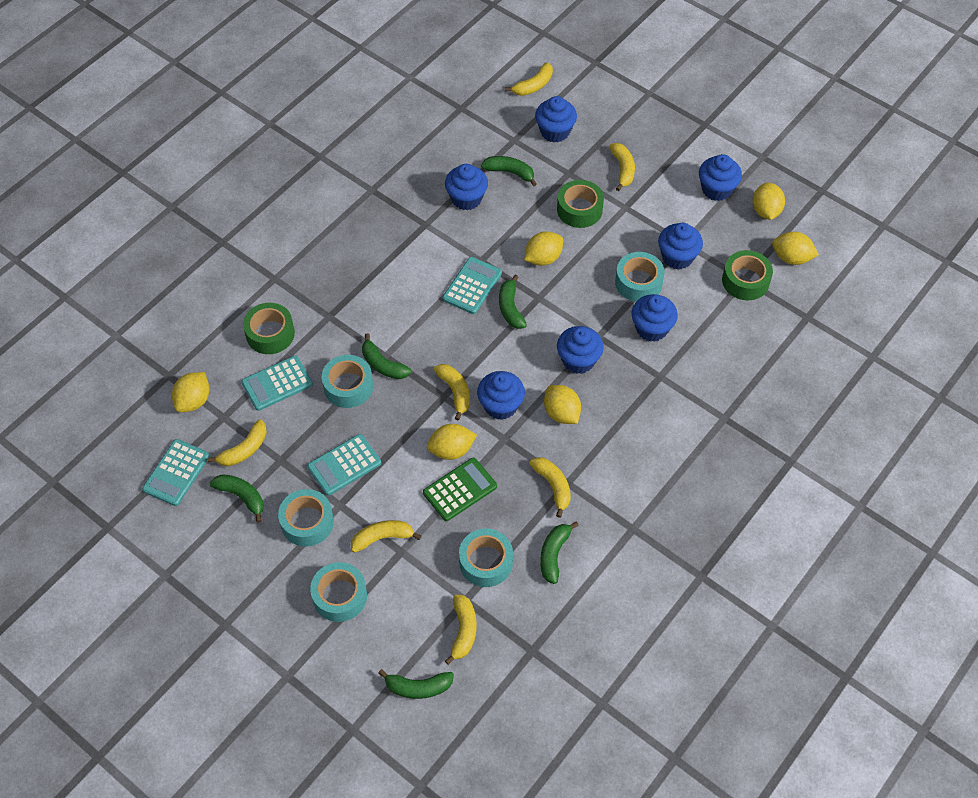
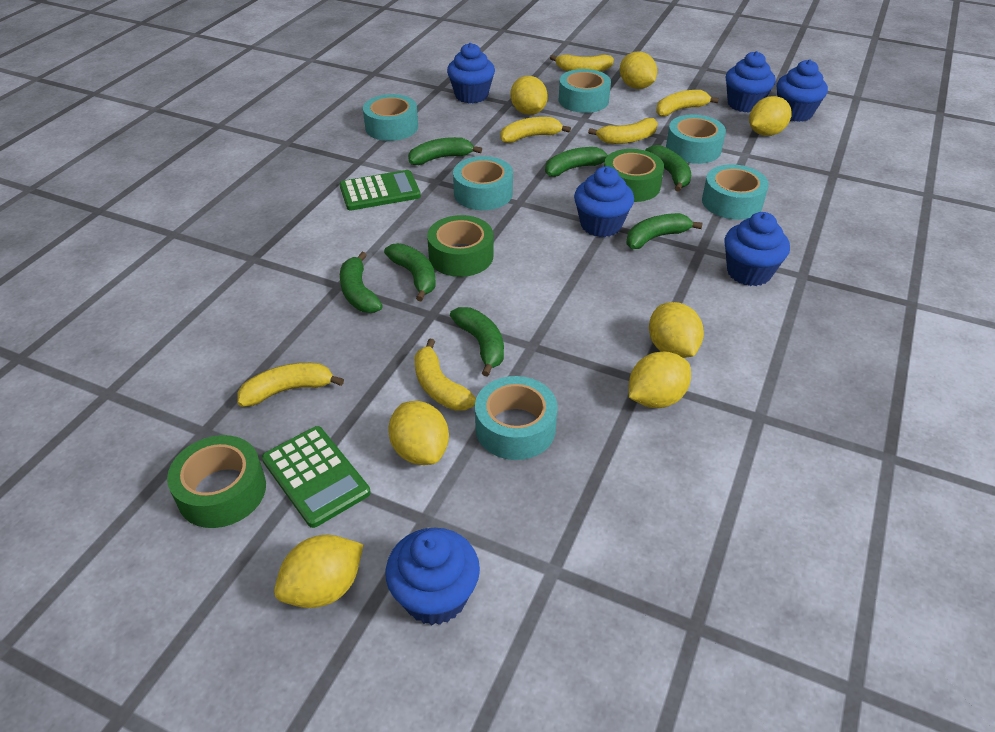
blue cupcake: [445,164,488,210] [477,371,525,420] [535,96,577,142] [557,326,604,374] [631,294,678,342] [658,223,703,269] [699,154,742,201] = 7 -> [385,528,480,625] [447,43,495,103] [574,166,634,237] [724,212,790,286] [726,51,776,113] [777,60,828,122] = 6
green banana: [210,474,264,523] [362,334,412,379] [378,669,454,699] [481,156,537,186] [499,275,527,329] [540,521,579,584] = 6 -> [340,252,383,313] [384,243,436,301] [408,137,482,165] [450,307,504,377] [545,147,608,177] [627,213,703,249] [645,145,691,192] = 7
green calculator: [423,458,497,521] = 1 -> [262,426,371,528] [340,170,421,211] = 2
turquoise calculator: [142,439,210,506] [241,356,313,411] [307,434,381,496] [443,257,502,314] = 4 -> none = 0
turquoise tape: [278,489,334,547] [310,562,367,622] [322,355,373,408] [459,528,513,587] [615,252,665,302] = 5 -> [363,94,418,141] [453,156,513,210] [475,376,558,460] [559,69,611,113] [666,114,726,164] [702,164,769,220] = 6
yellow banana: [208,420,267,466] [351,520,422,553] [434,364,470,420] [445,594,477,665] [505,62,553,96] [529,457,571,518] [609,143,635,191] = 7 -> [237,363,344,407] [414,338,476,411] [501,117,571,143] [550,54,614,72] [588,118,658,144] [656,90,719,116] = 6
yellow lemon: [172,372,209,412] [427,424,477,460] [524,231,563,266] [544,385,581,424] [752,182,785,220] [772,232,819,265] = 6 -> [274,535,363,608] [388,401,449,465] [510,76,548,115] [620,51,657,89] [629,351,691,408] [649,302,704,358] [749,96,792,136] = 7

